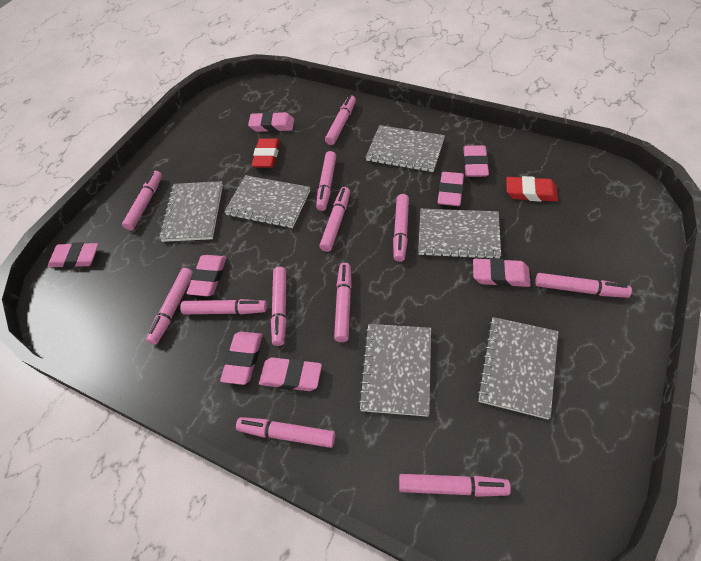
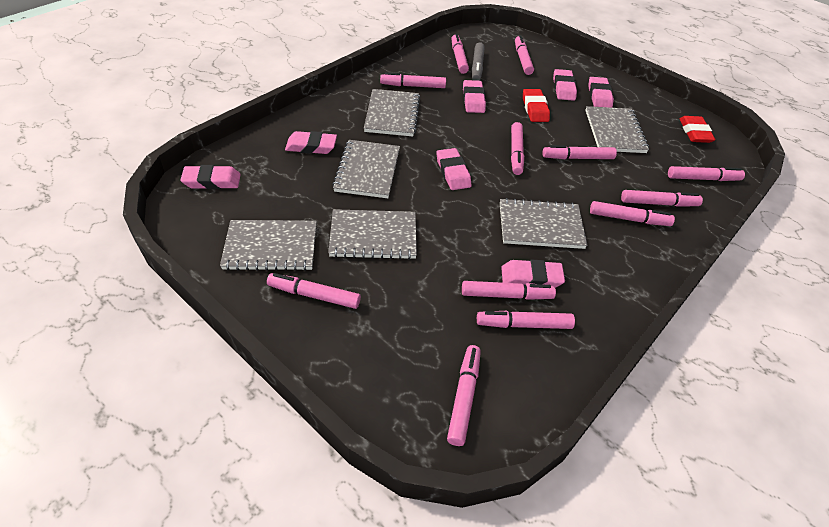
grey marker: none = 0 -> [472,42,485,81] = 1
pink eraser: [48,242,98,268] [187,255,227,296] [220,331,262,385] [248,112,294,132] [259,357,322,391] [438,172,464,206] [463,145,489,177] [473,258,531,287] = 8 -> [180,165,241,189] [285,131,337,154] [436,148,471,190] [463,80,486,113] [501,260,565,288] [553,69,577,101] [588,77,614,108] = 7

